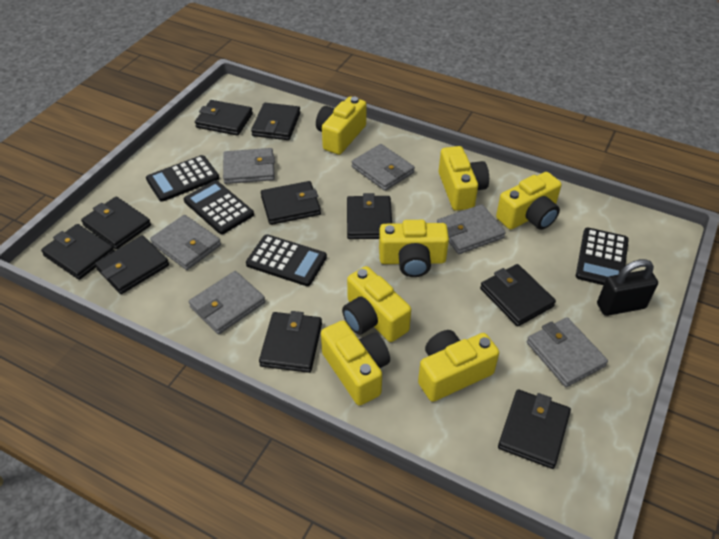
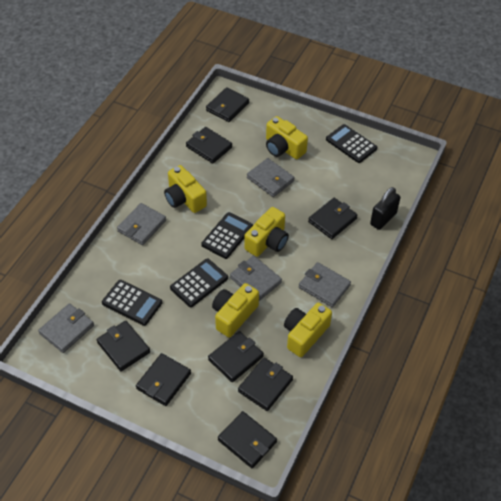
black wallet: [41,224,115,280] [81,197,151,249] [95,236,169,294] [195,100,253,136] [251,103,301,140] [259,311,322,373] [261,181,321,225] [347,193,392,239] [480,264,556,327] [498,390,571,469] = 10 -> [97,321,150,371] [136,353,191,406] [186,127,232,164] [206,87,249,122] [208,331,264,382] [218,411,277,468] [238,358,293,411] [308,198,358,239] = 8
grey wallet: [150,215,221,270] [189,271,265,334] [223,148,275,184] [352,144,415,191] [437,204,506,254] [527,318,608,387] = 6 -> [38,303,94,353] [117,203,166,245] [230,256,282,301] [247,158,294,197] [299,262,351,307] = 5
yellow camera: [316,97,367,155] [321,320,390,406] [342,266,411,342] [379,220,449,277] [418,330,499,402] [439,146,489,211] [496,172,562,230] = 7 -> [164,165,207,213] [212,283,259,337] [244,207,289,257] [266,116,308,159] [284,303,332,357] = 5

